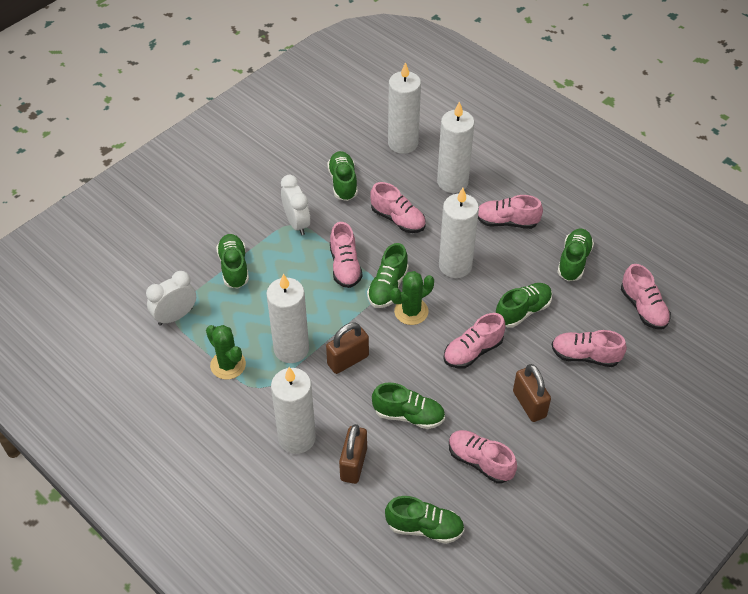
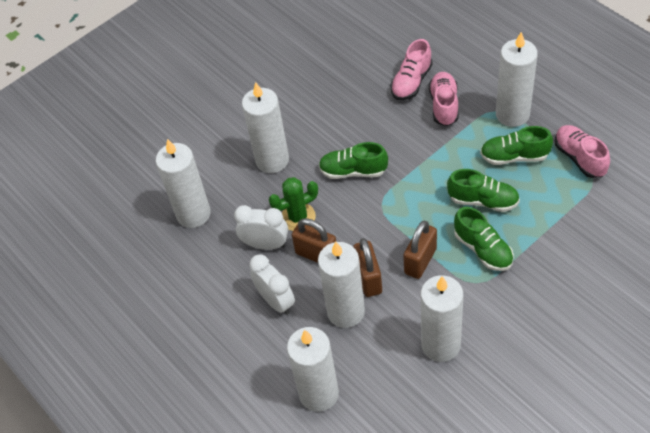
green cactus: [206,325,246,380] [390,271,434,325] = 2 -> [269,177,318,231] = 1
green shoe: [216,234,249,289] [327,151,358,201] [367,243,409,308] [372,382,445,429] [385,496,464,544] [496,283,552,328] [557,229,594,281] = 7 -> [319,142,388,179] [447,169,520,212] [454,207,514,271] [480,126,553,165] = 4
pink shoe: [330,222,362,288] [370,182,426,233] [443,313,505,368] [449,430,517,483] [478,195,543,229] [552,330,627,367] [621,264,671,329] = 7 -> [391,39,432,100] [429,72,459,126] [555,125,610,178] = 3
white candle: [266,274,309,363] [271,367,316,454] [388,62,421,154] [437,101,475,193] [439,188,479,278] = 5 -> [156,139,211,228] [242,82,289,173] [287,327,339,412] [318,241,365,328] [421,275,463,362] [496,32,538,127] = 6

